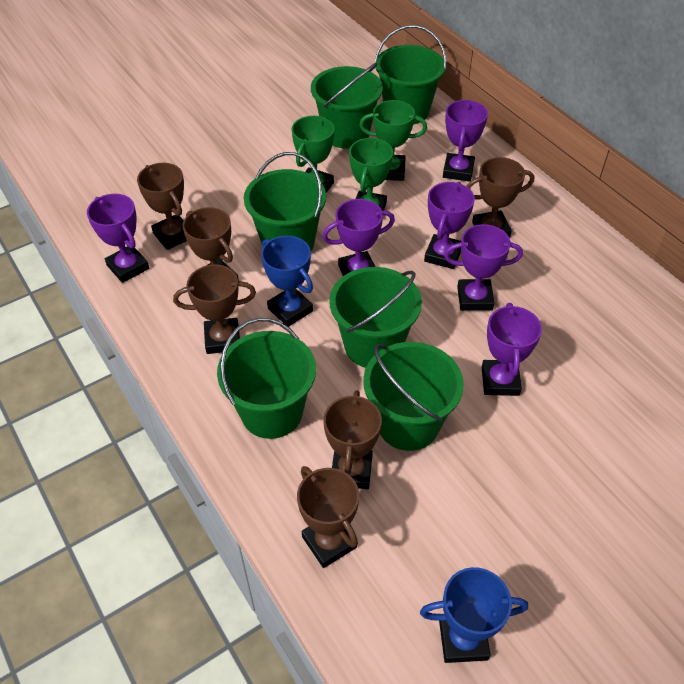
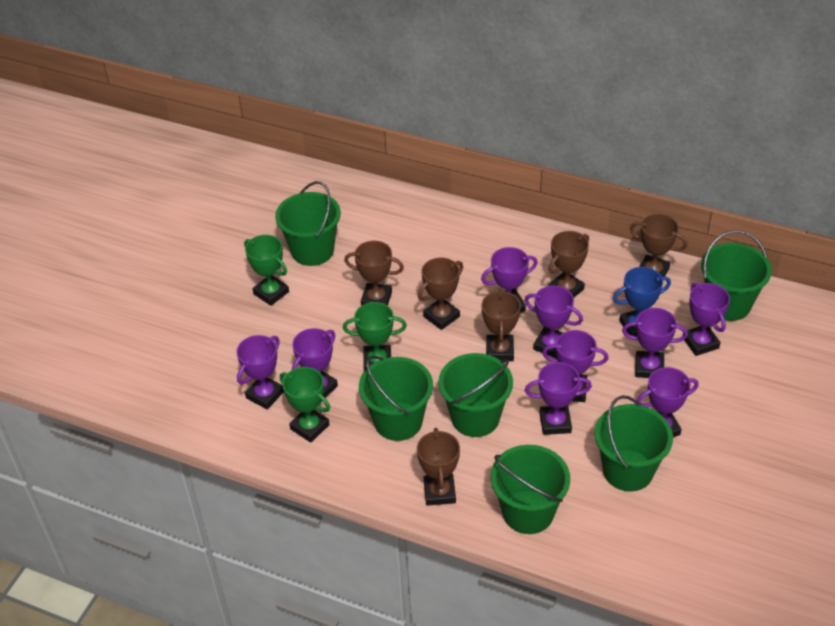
blue trophy: [261,236,313,327] [420,567,528,663] = 2 -> [613,267,671,336] = 1
purple trophy: [87,194,149,283] [322,199,395,276] [424,182,475,269] [443,100,488,182] [444,224,523,311] [482,303,542,396] = 6 -> [236,335,284,409] [292,328,338,402] [481,247,538,313] [524,286,583,358] [525,362,592,435] [542,330,609,402] [622,308,688,378] [637,367,699,437] [683,282,730,356] = 9

